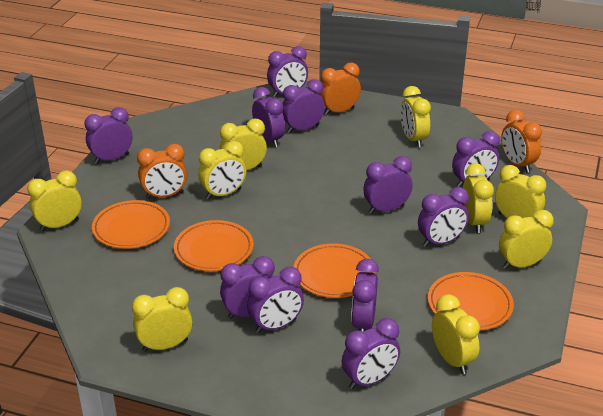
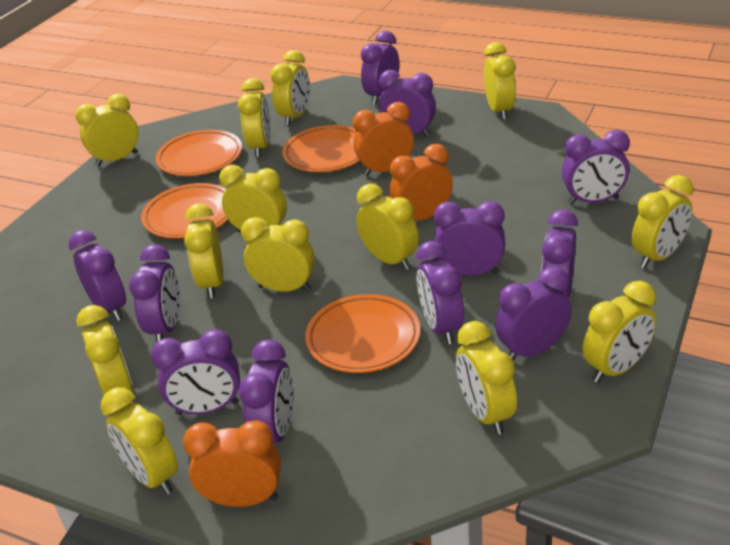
yellow clock: [27,171,82,231] [132,287,193,352] [198,141,246,199] [220,119,267,170] [400,86,431,148] [432,294,480,374] [463,163,494,233] [495,165,546,218] [499,210,554,269] = 9 -> [75,94,139,167] [76,305,133,396] [101,387,178,495] [184,203,223,299] [219,165,287,232] [238,78,270,157] [241,217,315,292] [270,50,310,126] [356,184,419,270] [456,321,517,434] [484,42,516,120] [583,281,656,383] [632,175,694,268] = 13

